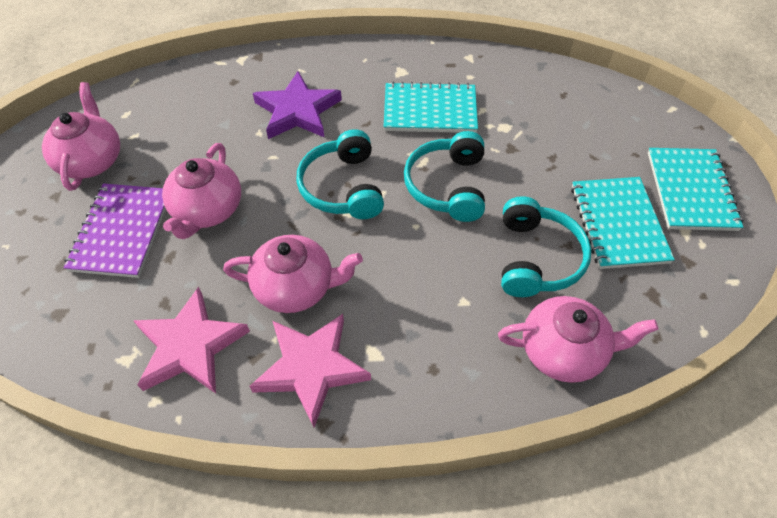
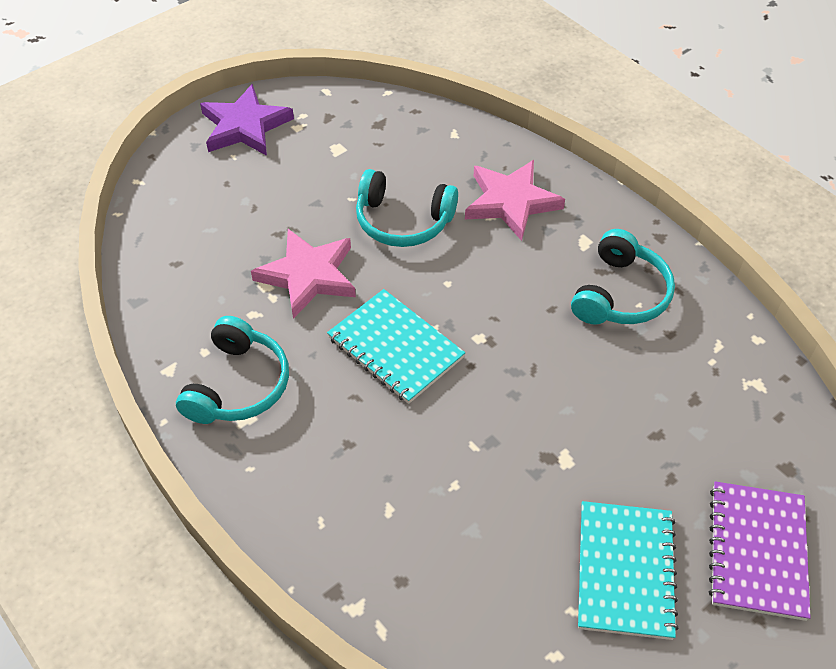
pink teapot: [42,82,120,191] [162,143,241,239] [223,235,363,313] [498,296,658,383] = 4 -> none = 0
turquoise notebook: [384,82,478,133] [571,177,675,269] [648,148,743,231] = 3 -> [327,289,465,404] [578,501,679,640] = 2

